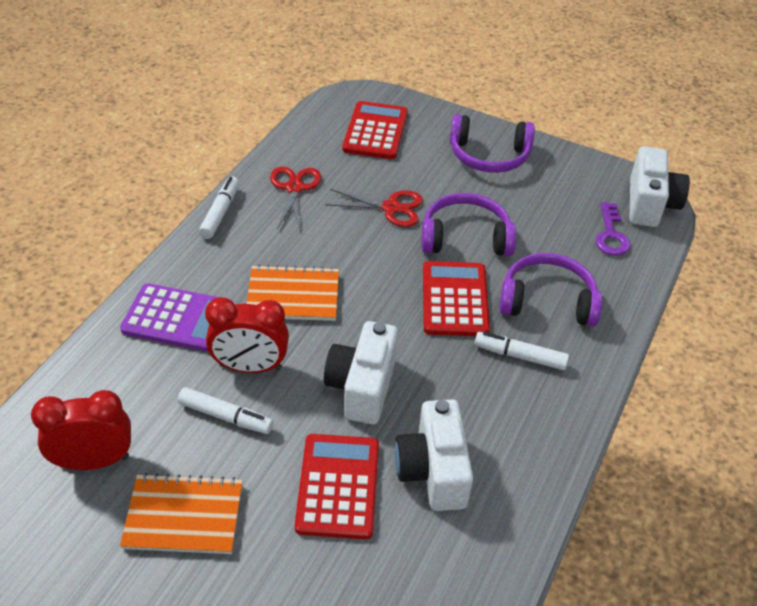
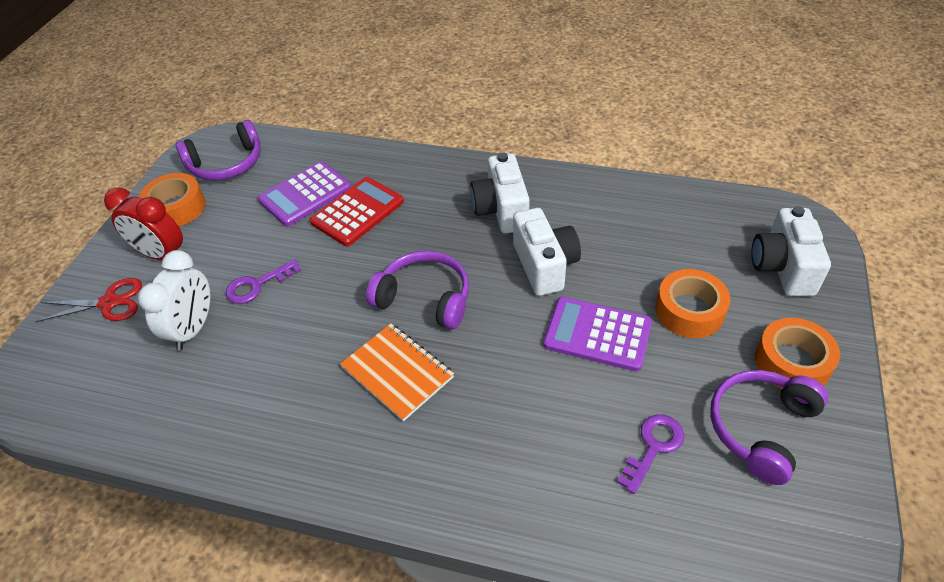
orange notebook: [120,473,243,554] [246,265,339,321] = 2 -> [340,324,454,422] = 1
orange tape: none = 0 -> [139,173,206,226] [655,269,730,338] [755,318,840,389] = 3
purple calculator: [120,283,232,352] = 1 -> [258,161,351,226] [543,297,652,372] = 2
purple key: [596,202,631,256] = 1 -> [226,259,301,304] [617,414,684,494] = 2
red calculator: [295,434,379,539] [342,101,408,159] [423,261,490,336] = 3 -> [310,177,404,246] = 1
red clock: [31,390,131,470] [205,297,289,373] = 2 -> [104,187,183,260] = 1
red scissors: [270,167,321,229] [325,189,423,227] = 2 -> [36,278,142,322] = 1
white clock: none = 0 -> [138,250,211,350] = 1
white marker: [178,387,273,434] [199,177,239,239] [475,332,569,370] = 3 -> none = 0

